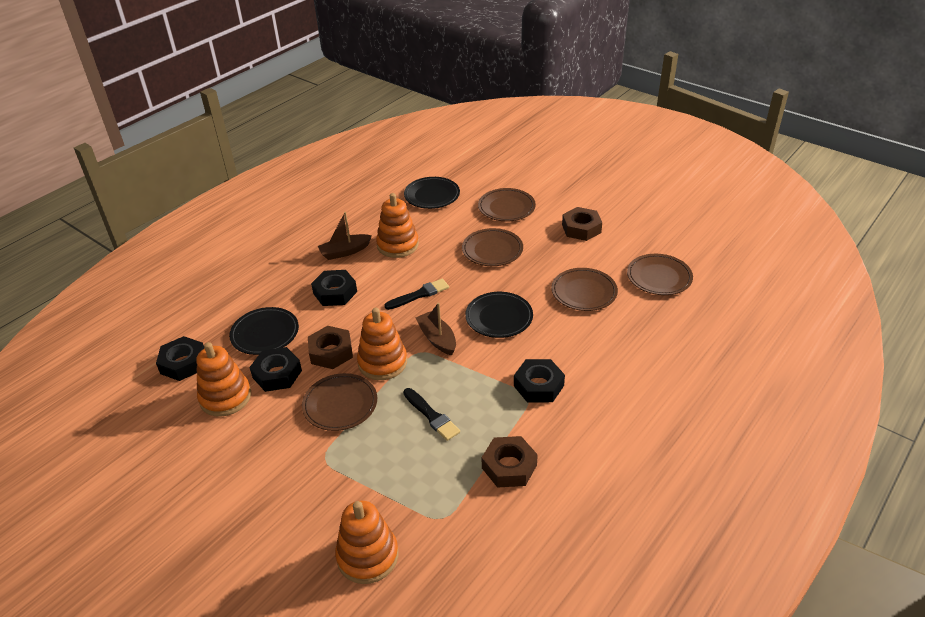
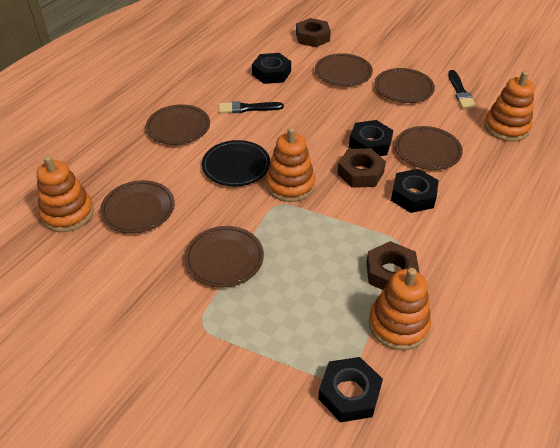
black plate: [229,307,299,355] [404,177,460,209] [465,292,533,338] = 3 -> [202,140,270,186] = 1
brown boat: [318,212,372,260] [416,303,456,356] = 2 -> none = 0
brown plate: [302,373,377,431] [462,228,523,266] [478,188,536,221] [552,268,618,311] [627,254,693,295] = 5 -> [100,180,175,233] [146,104,210,145] [184,226,264,287] [315,53,373,86] [375,68,435,103] [395,126,463,170] = 6

